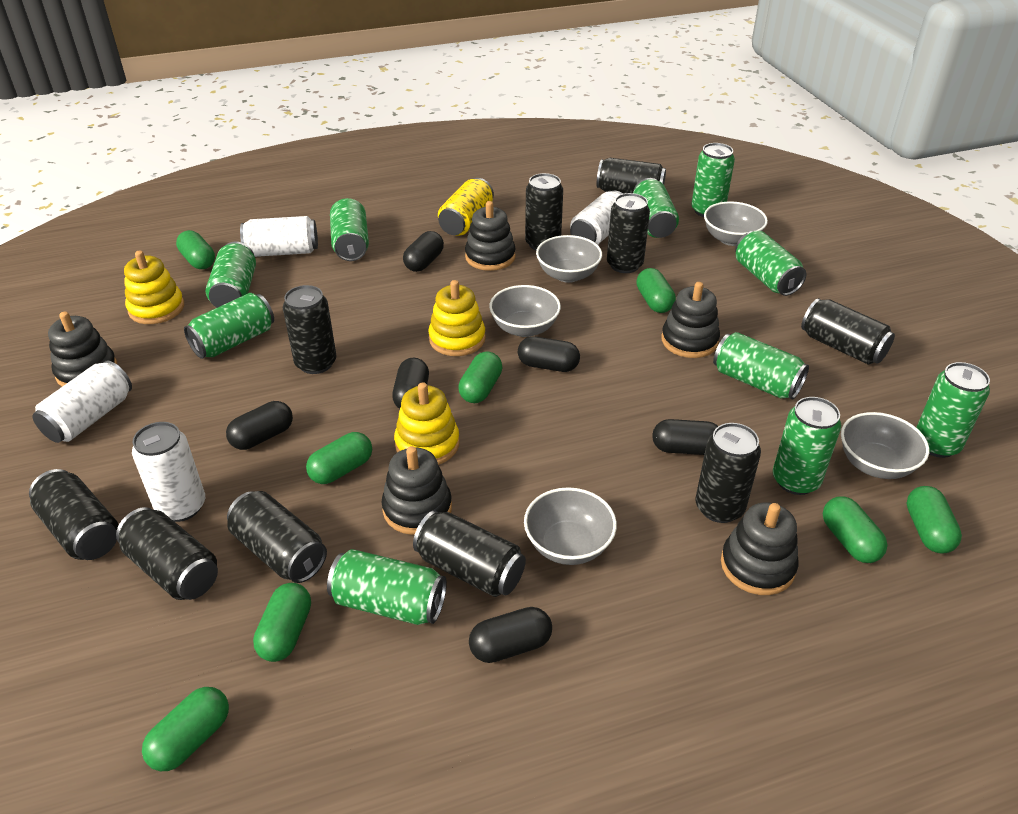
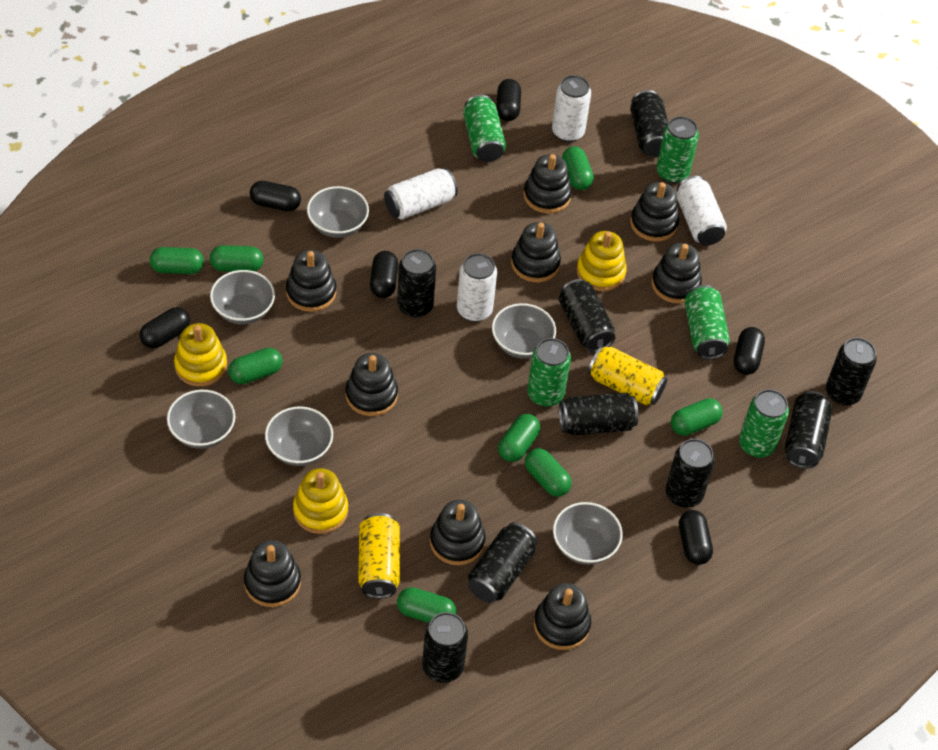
black can: [29,469,119,560] [116,507,218,600] [227,491,327,583] [283,285,337,374] [413,510,526,597] [525,173,563,250] [597,158,666,194] [607,193,650,273] [695,423,761,523] [801,298,895,365] = 10 -> [397,249,436,318] [422,612,468,683] [468,522,538,603] [559,279,615,352] [559,392,638,435] [630,90,669,157] [666,439,715,508] [785,391,833,469] [826,338,877,406] = 9
black stacking toy: [48,312,117,387] [381,446,452,535] [465,201,516,271] [661,282,720,358] [721,503,798,595] = 5 -> [244,540,301,607] [286,250,336,312] [345,353,398,416] [430,500,485,565] [511,222,561,282] [523,154,572,214] [534,583,591,650] [630,182,679,242] [652,243,702,304] = 9
green can: [184,293,274,359] [206,242,256,308] [327,549,447,625] [330,198,369,261] [633,178,679,238] [691,143,735,217] [713,332,809,400] [735,231,806,296] [773,397,841,495] [916,362,990,458] = 10 -> [463,95,506,162] [527,338,571,407] [656,116,699,183] [684,285,730,360] [739,389,789,458] = 5
grey bowl: [489,285,561,337] [524,487,617,565] [536,235,602,283] [704,201,768,246] [841,412,929,479] = 5 -> [167,390,235,449] [210,270,275,324] [265,406,333,466] [307,186,369,238] [492,303,556,359] [553,502,623,565] = 6
yellow can: [438,178,494,236] = 1 -> [358,513,400,599] [588,346,667,406] = 2

